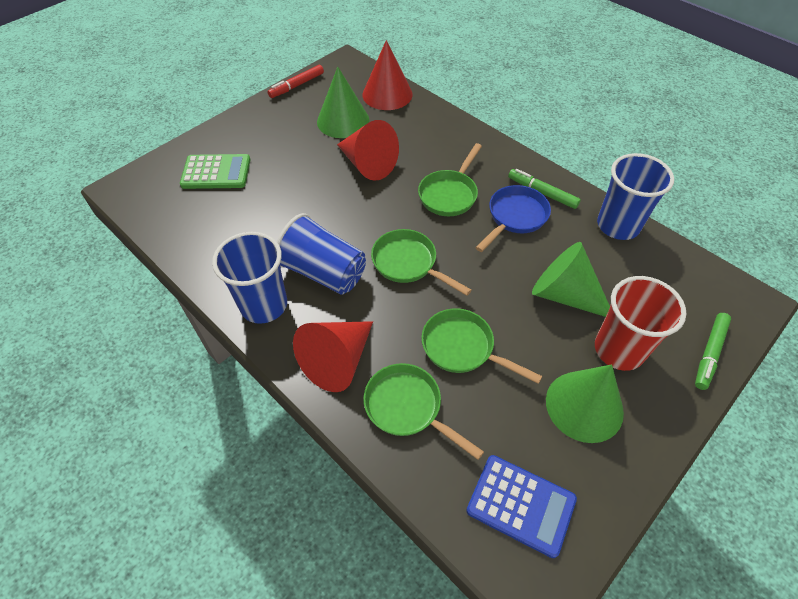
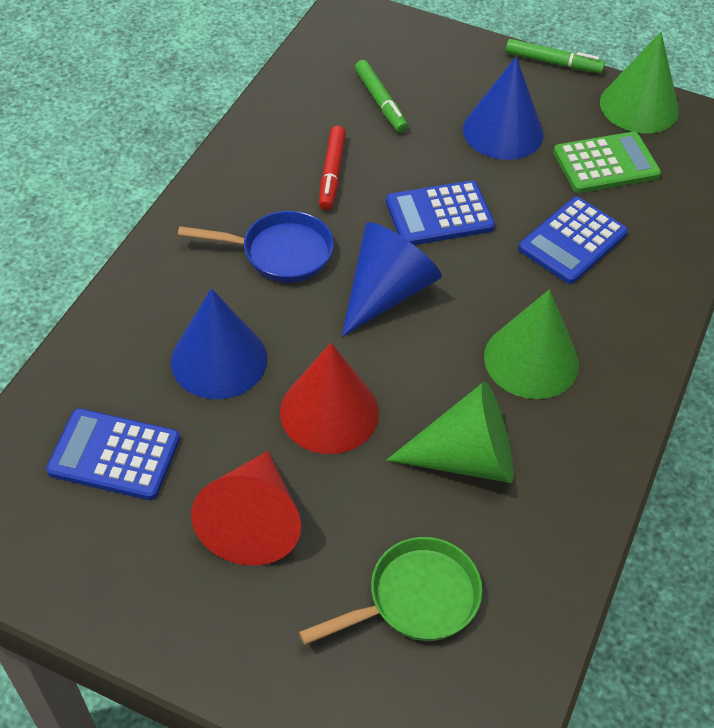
blue calculator: [466,455,577,558] = 1 -> [46,408,180,500] [386,180,495,245] [518,197,628,284] = 3
blue cone: none = 0 -> [171,288,267,399] [342,222,442,337] [463,57,544,160] = 3
blue cup: [212,232,287,324] [277,213,366,295] [597,153,674,240] = 3 -> none = 0
green pan: [363,363,484,460] [371,229,472,296] [418,143,482,216] [421,308,542,384] = 4 -> [299,537,482,645] = 1
red cone: [293,321,373,392] [337,120,399,181] [363,40,413,110] = 3 -> [191,451,301,566] [280,343,379,454] = 2
red cup: [595,276,686,371] = 1 -> none = 0

